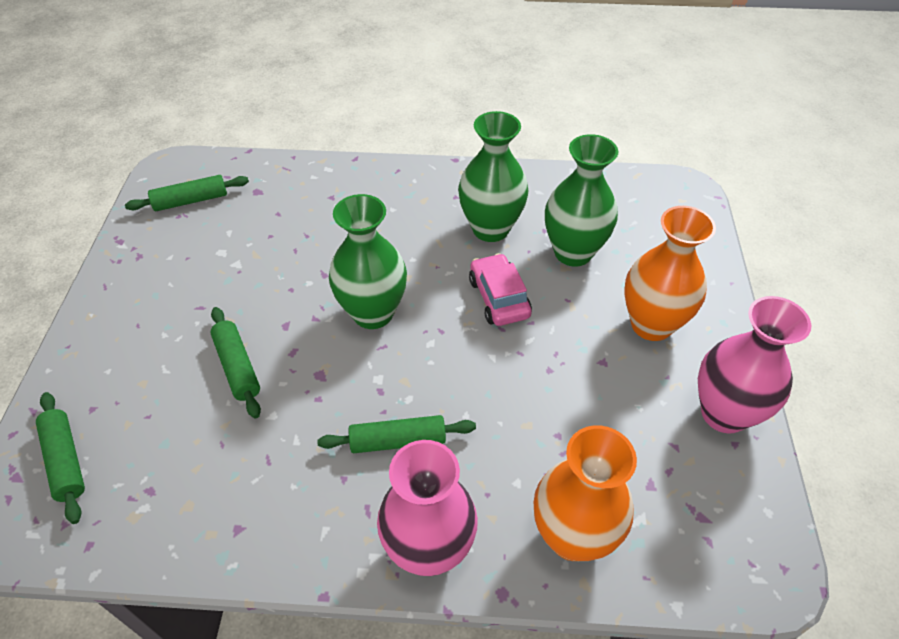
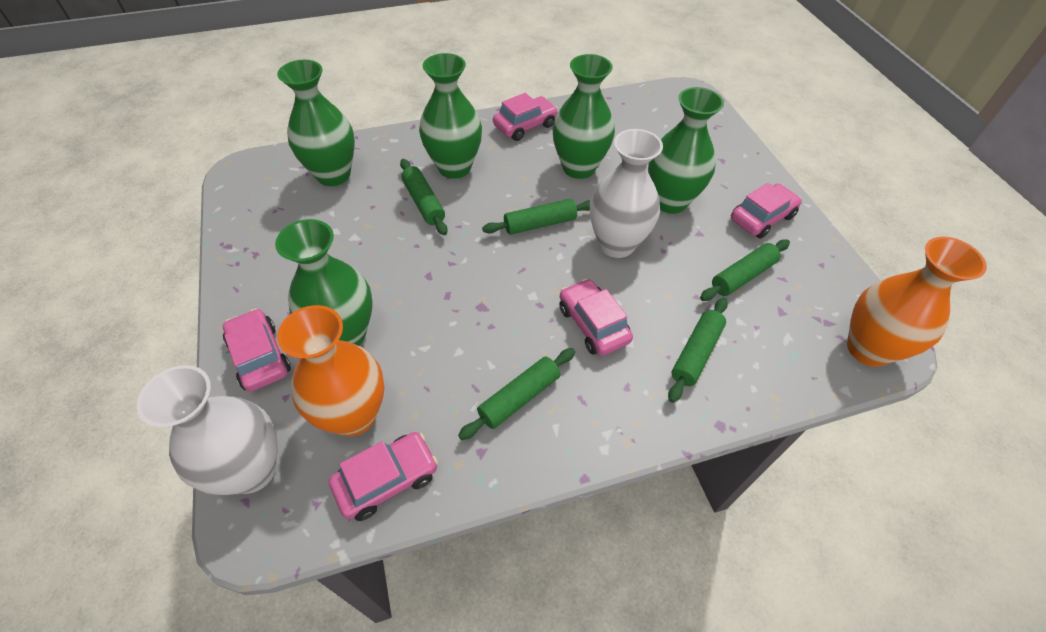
green rolling pin: [36,392,85,524] [125,175,249,211] [210,307,261,418] [317,415,476,453] = 4 -> [400,159,448,235] [458,348,575,440] [482,199,590,235] [668,297,728,403] [700,239,790,301] = 5
green vase: [329,194,407,329] [458,111,529,242] [545,134,618,266] = 3 -> [275,219,373,346] [277,60,355,186] [419,53,482,179] [552,54,615,179] [648,87,724,214] = 5
pink car: [469,253,532,326] = 1 -> [223,309,291,392] [329,432,438,521] [493,93,558,141] [559,279,633,356] [731,183,802,238] = 5
pink vase: [377,440,478,576] [698,296,811,434] = 2 -> none = 0
white vase: none = 0 -> [137,365,278,495] [590,129,663,258] = 2

